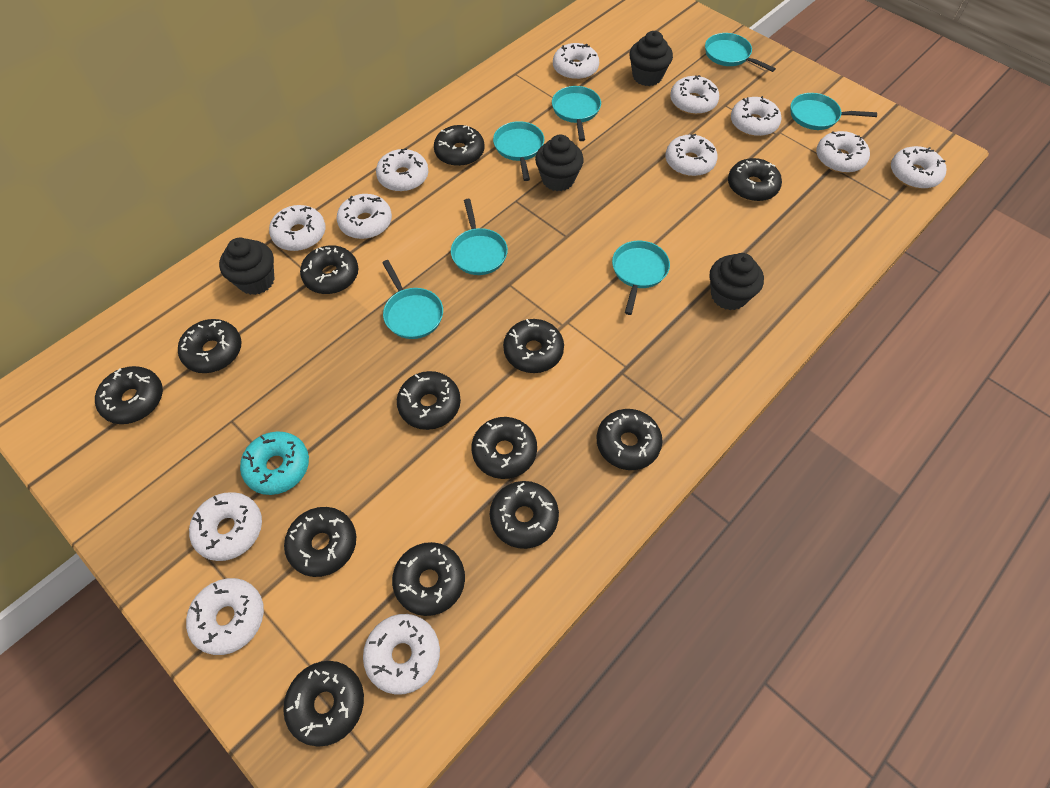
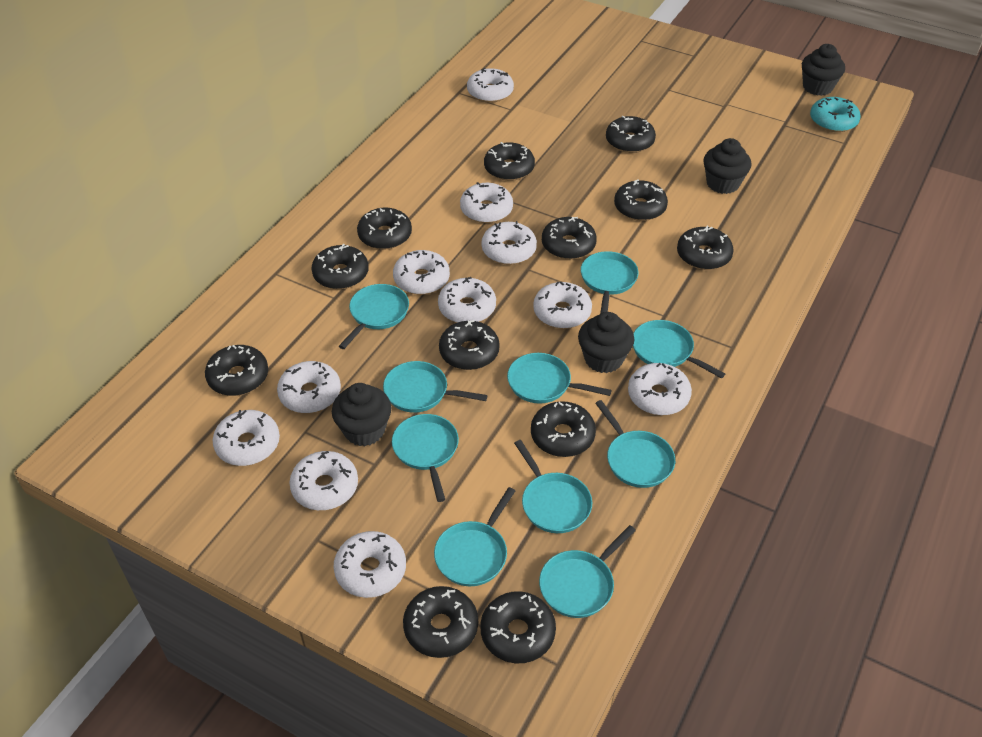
black donut: [95,366,163,424] [178,319,242,373] [283,661,364,747] [284,507,356,577] [300,245,358,294] [392,542,465,616] [397,371,461,430] [434,125,485,166] [471,417,537,479] [490,481,559,549] [503,319,564,373] [597,409,663,470] [728,158,782,201] = 13 -> [205,345,268,396] [312,244,369,289] [357,207,412,250] [403,586,478,658] [439,320,500,370] [480,591,556,663] [484,142,535,181] [531,401,596,457] [542,217,597,259] [606,115,656,153] [614,179,668,221] [677,226,734,270] = 12
turquoise pan: [382,260,443,339] [451,199,508,275] [493,121,544,181] [552,86,601,141] [612,241,670,315] [705,33,776,72] [791,93,877,130] = 7 -> [339,284,409,349] [383,361,488,413] [392,414,459,502] [434,487,515,586] [507,353,612,404] [514,440,592,533] [539,525,636,618] [581,251,639,314] [595,400,675,488] [633,320,725,379] = 10
white donut: [186,578,264,655] [189,492,262,561] [269,205,326,251] [337,194,392,239] [363,614,440,695] [376,148,429,192] [553,43,599,80] [666,134,718,176] [670,75,719,115] [731,96,782,137] [816,131,870,173] [891,146,947,189] = 12 -> [213,410,280,466] [277,361,341,413] [289,451,358,510] [334,531,406,598] [393,250,450,295] [438,277,496,323] [460,182,513,223] [467,68,514,103] [481,221,537,265] [533,282,592,329] [628,363,692,415] = 11

